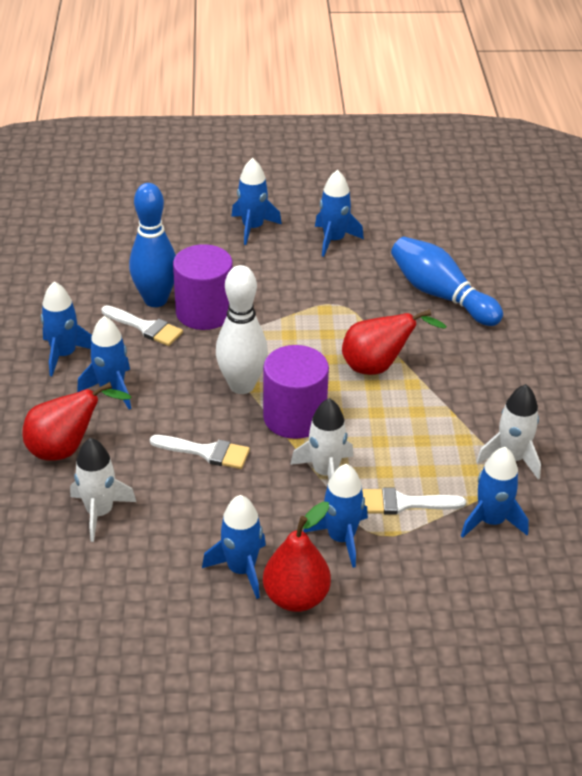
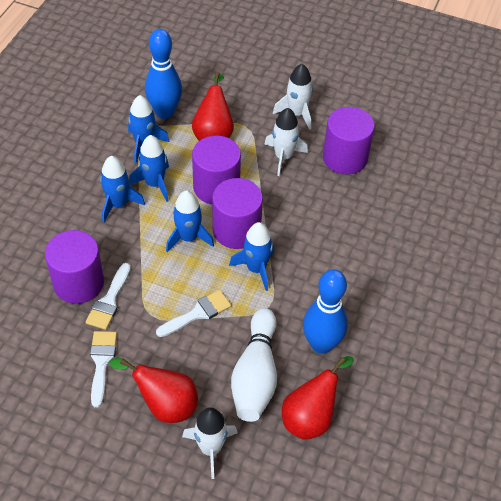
blue rocket: [41,281,92,376] [77,316,131,409] [202,495,266,599] [232,158,282,245] [303,464,368,568] [315,170,364,257] [461,447,529,538] = 7 -> [100,156,145,223] [128,95,170,163] [129,135,169,202] [166,190,214,252] [229,222,274,291] = 5
purple cylinder: [173,244,233,330] [263,345,329,439] = 2 -> [45,230,104,304] [192,136,241,204] [212,178,263,249] [323,107,375,174] = 4

